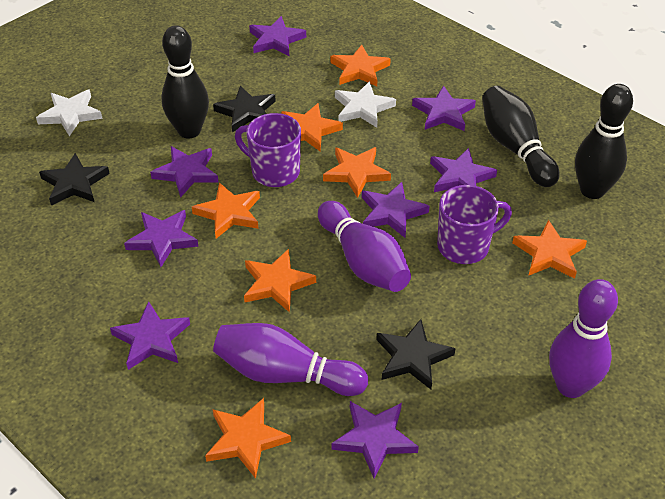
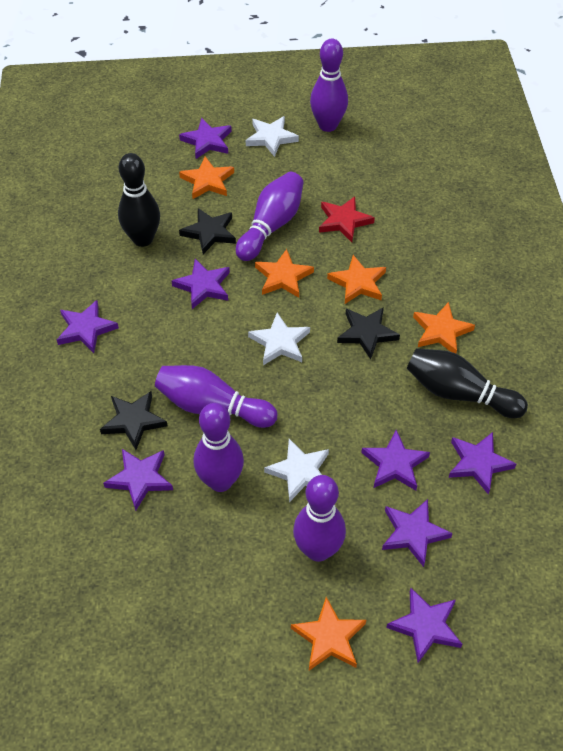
black bowling pin: [162,25,209,139] [482,86,560,187] [575,84,633,199] = 3 -> [118,153,160,247] [407,348,528,418] = 2
orange star: [192,182,260,239] [205,398,291,479] [244,249,316,313] [281,103,343,152] [323,147,391,198] [331,45,391,86] [512,220,587,279] = 7 -> [179,156,234,199] [255,249,314,298] [291,597,366,671] [327,255,386,304] [413,302,475,353] = 5
purple bowling pin: [213,323,368,396] [318,201,411,292] [549,279,618,398] = 3 -> [155,365,278,428] [194,403,244,492] [236,172,304,261] [293,475,346,562] [310,39,348,132] = 5
purple mug: [235,113,301,187] [437,185,512,264] = 2 -> none = 0
red star: none = 0 -> [319,196,375,242] = 1
white star: [36,90,103,136] [335,81,396,128] = 2 -> [246,116,299,157] [248,312,310,365] [264,439,329,502] = 3

